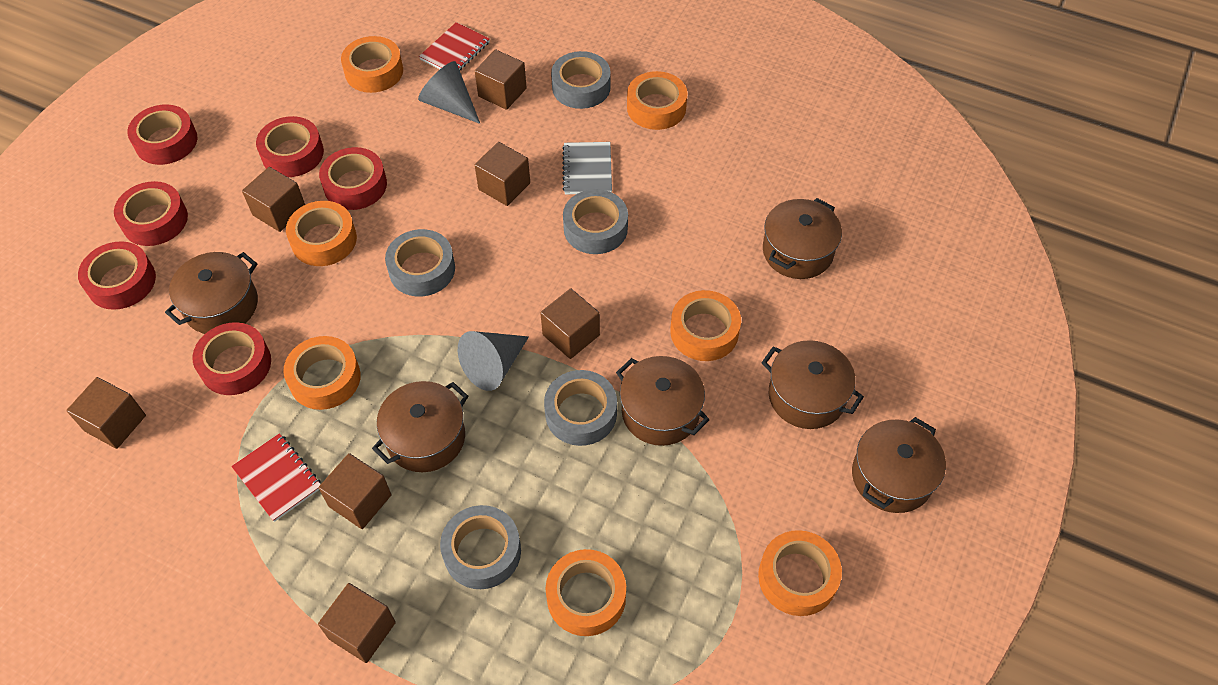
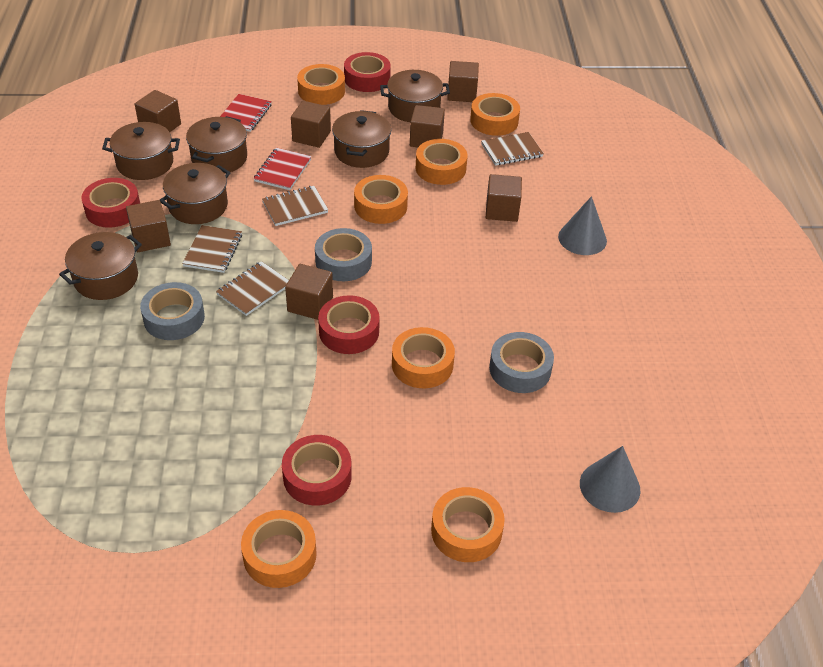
brown notebook: none = 0 -> [182,225,242,273] [216,261,289,316] [262,186,328,226] [481,132,544,166] = 4
grey notebook: [562,142,612,194] = 1 -> none = 0
grey tape: [385,229,455,297] [440,505,521,589] [544,370,617,446] [551,51,611,109] [563,189,628,254] = 5 -> [140,282,205,340] [315,228,372,281] [489,332,554,393] = 3
red tape: [78,241,156,310] [114,181,188,246] [127,104,197,165] [193,322,271,395] [256,116,324,177] [319,147,387,210] = 6 -> [81,178,140,228] [282,435,352,506] [318,295,380,354] [344,52,391,92] = 4

